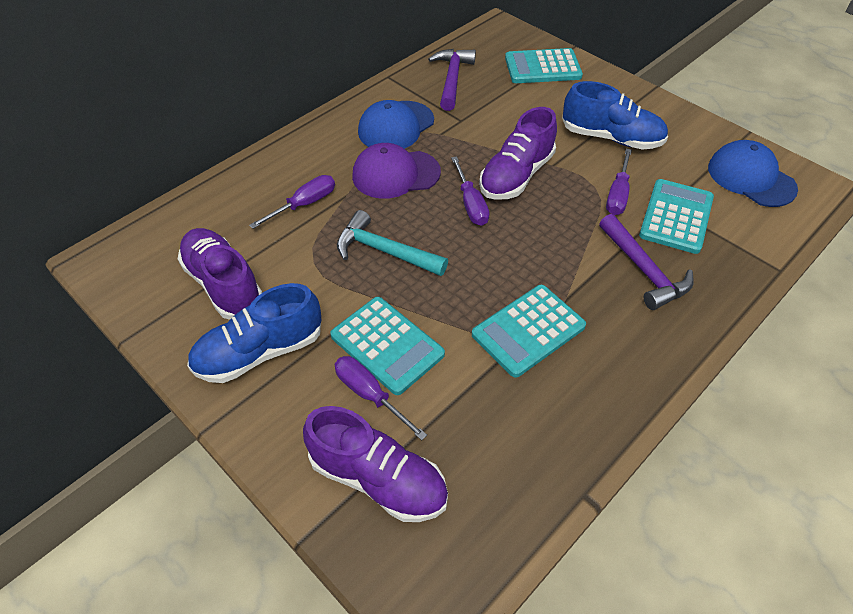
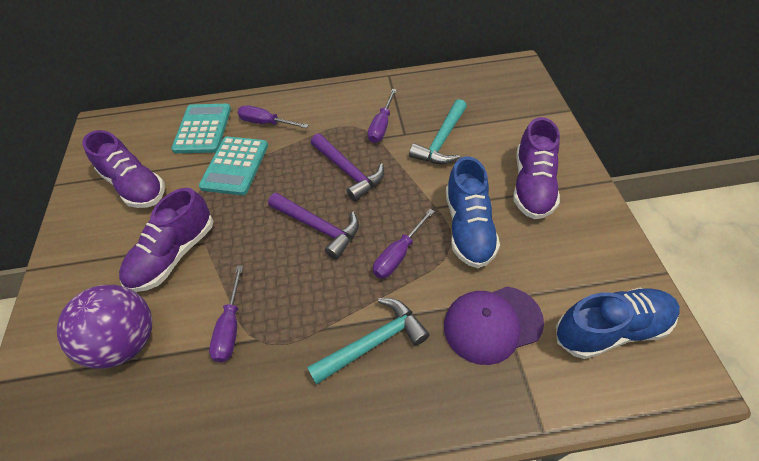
blue cap: [358,100,434,149] [708,140,798,207] = 2 -> none = 0
purple ball: none = 0 -> [57,285,152,369] = 1
turquoise calculator: [330,297,445,395] [472,285,586,378] [505,48,583,83] [639,179,714,254] = 4 -> [171,104,231,153] [199,136,268,195] = 2
turquoise hammer: [337,210,448,276] = 1 -> [307,298,429,385] [409,99,467,164] = 2

